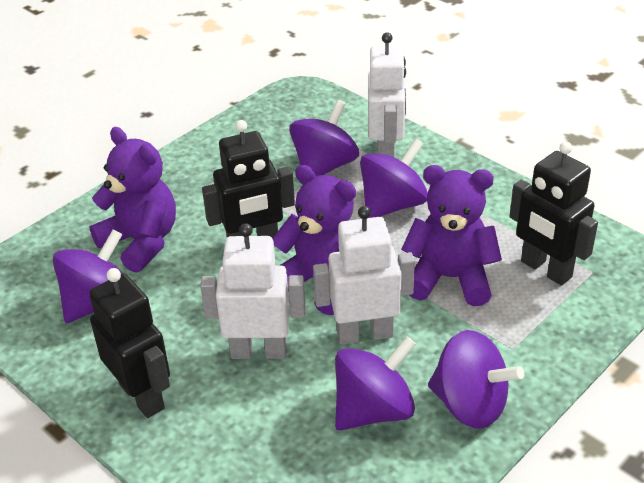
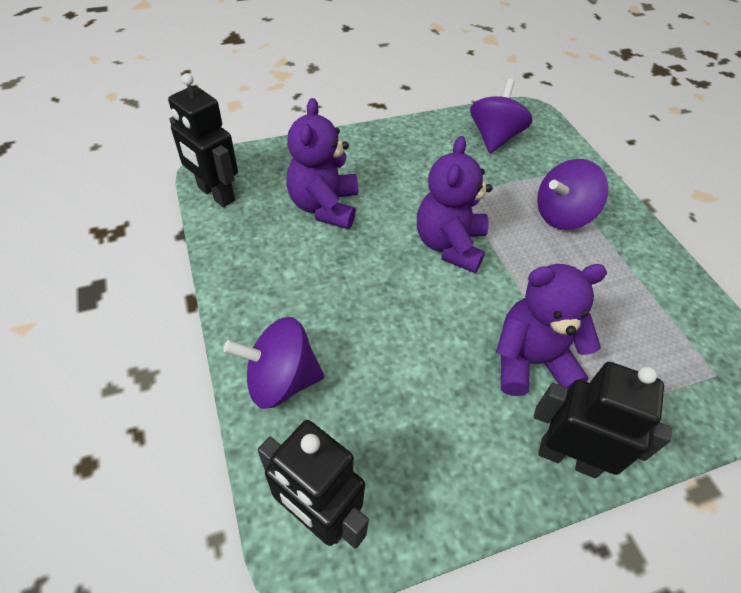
purple spinning top: [53,229,123,323] [289,100,359,177] [335,336,416,430] [360,138,428,218] [428,330,524,429] = 5 -> [223,317,325,409] [470,79,532,153] [537,159,608,230] = 3
white robot: [200,223,305,359] [313,206,415,345] [368,32,406,157] = 3 -> none = 0

